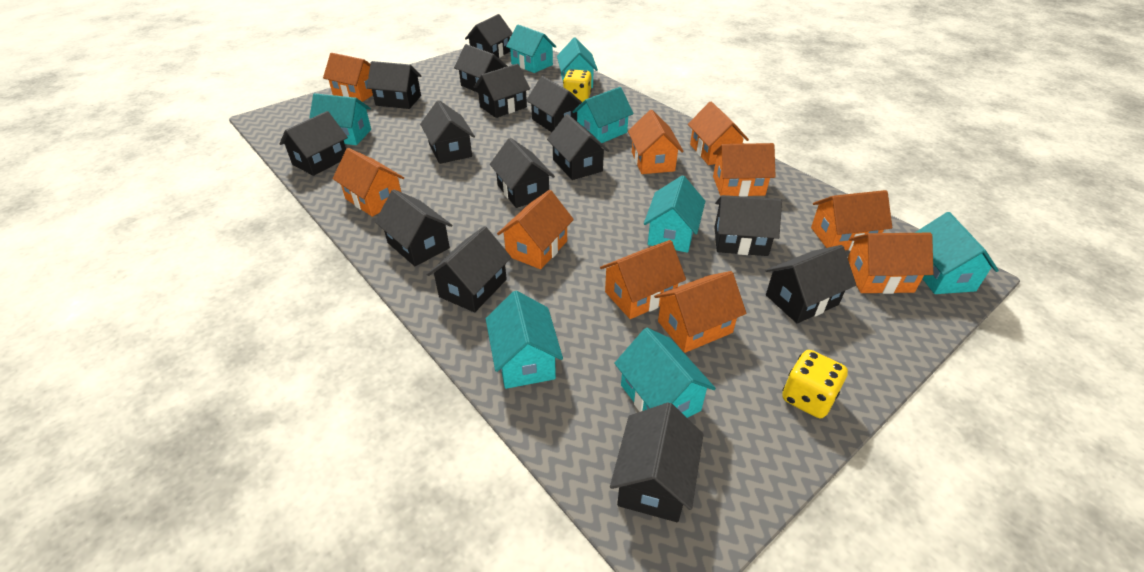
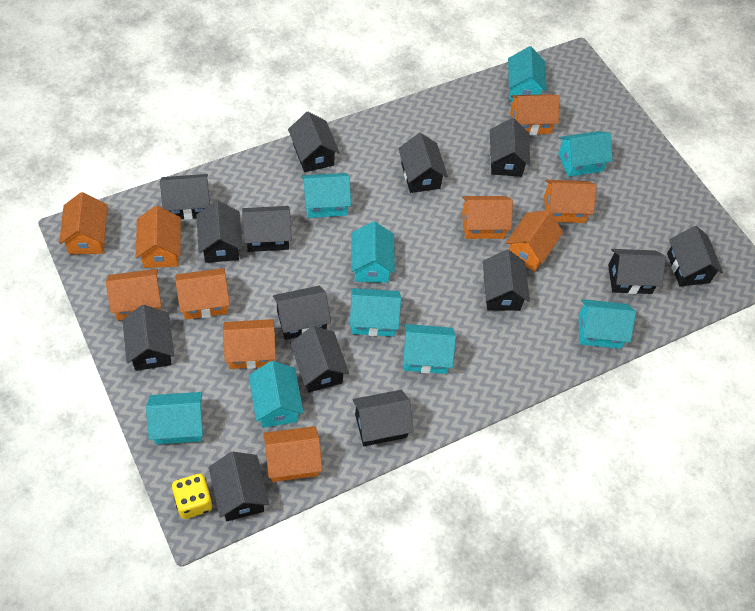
turquoise house: [309,93,371,145] [486,290,563,389] [506,25,557,73] [557,38,598,88] [573,87,634,143] [614,328,716,418] [644,175,705,253] [915,212,999,294] = 8 -> [146,392,203,444] [249,361,304,428] [302,173,351,218] [350,288,401,337] [351,221,395,283] [403,324,456,374] [508,46,547,101] [558,131,613,177] [579,299,636,349] = 9
yellow dice: [563,69,592,102] [782,350,848,418] = 2 -> [172,474,213,519] = 1

